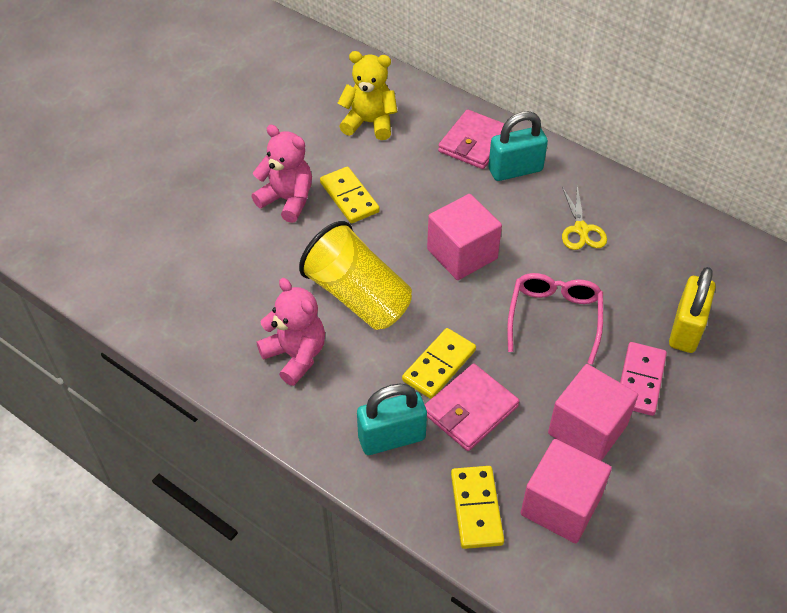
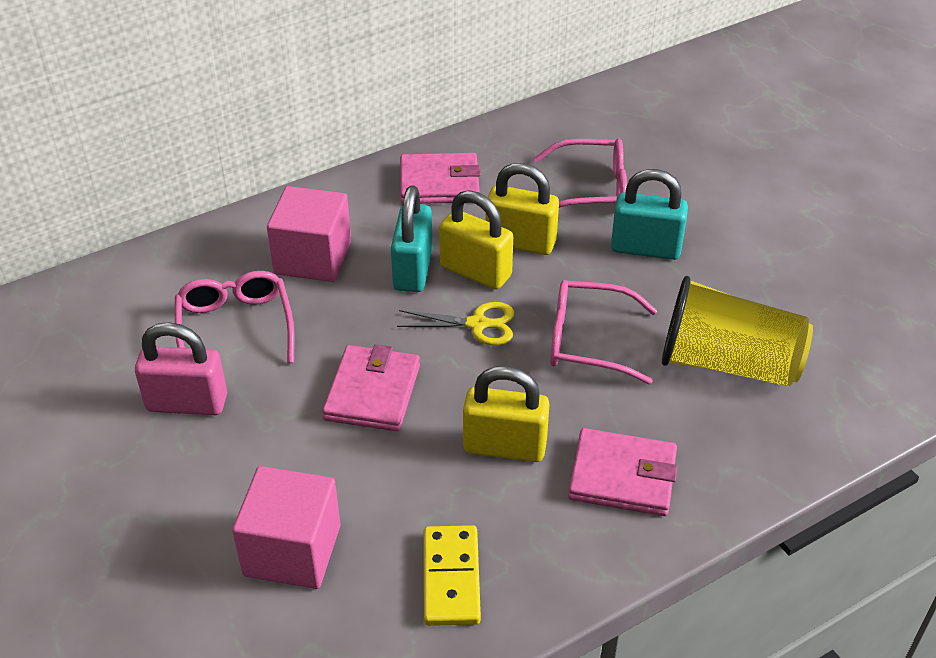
pink cube: [427,194,502,280] [521,439,612,544] [548,364,638,461] = 3 -> [232,466,341,589] [267,186,351,282] = 2
pink domino: [620,342,667,416] = 1 -> none = 0
pink glasses: [507,273,603,365] = 1 -> [175,271,295,363] [533,138,627,208] [550,280,657,384] = 3
pink padlock: none = 0 -> [135,322,227,415] = 1
pink teddy bear: [251,125,312,223] [257,278,325,386] = 2 -> none = 0
pink wallet: [425,364,519,451] [438,109,511,169] = 2 -> [322,344,420,432] [400,153,481,204] [568,428,678,516] = 3
yellow domino: [320,167,380,223] [402,328,476,399] [451,466,504,549] = 3 -> [423,525,481,626] = 1
yellow padlock: [669,267,716,353] = 1 -> [439,190,513,289] [463,366,550,462] [485,163,559,255] = 3
yellow teddy bear: [338,51,397,140] = 1 -> none = 0

